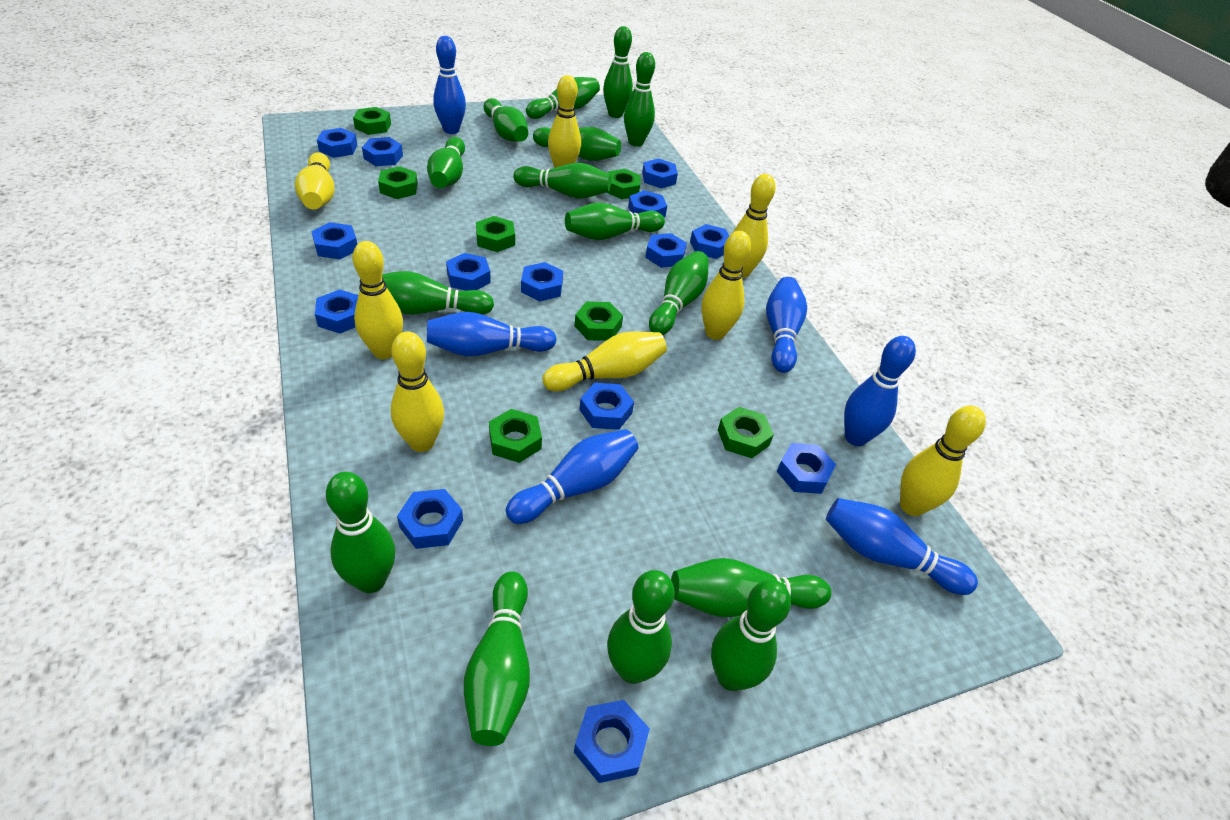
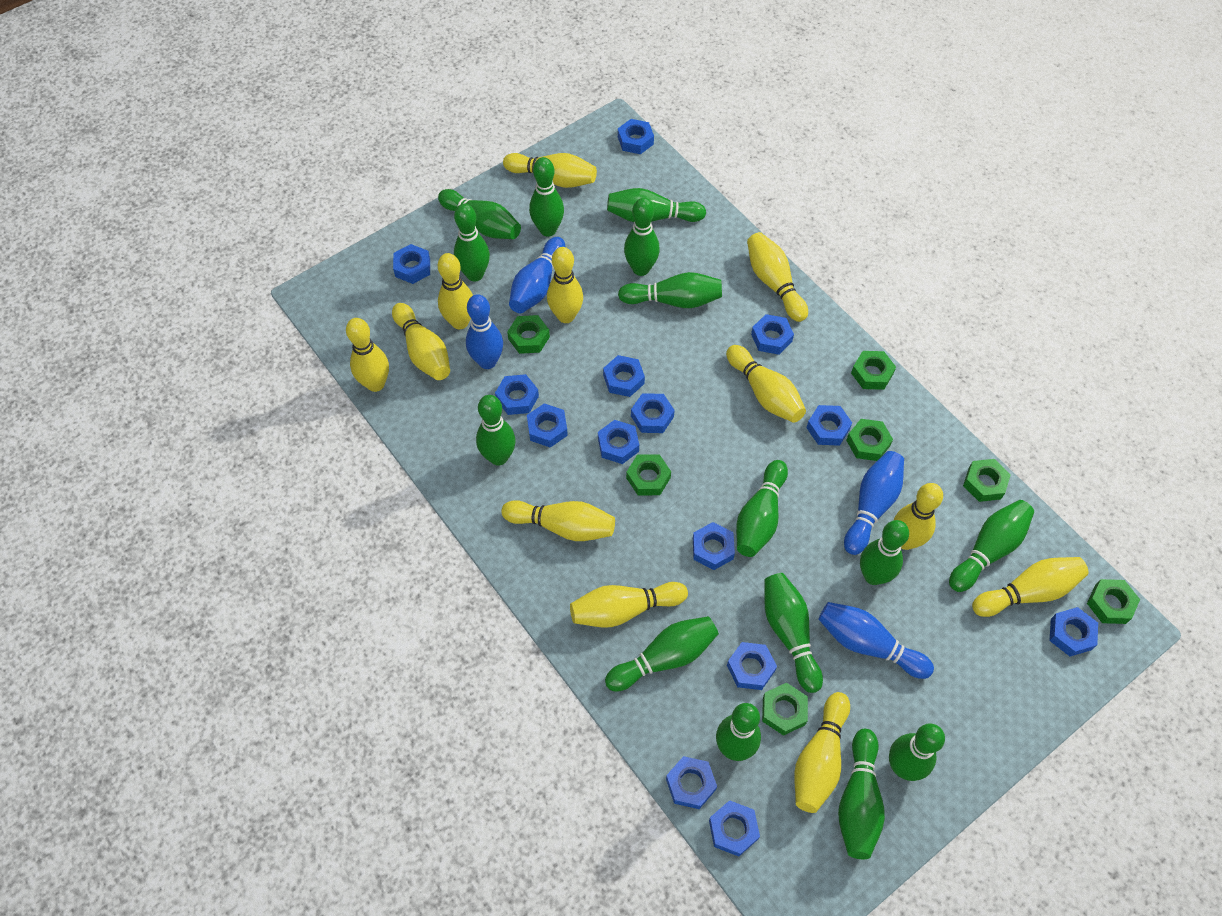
blue bowling pin: [427,312,556,356] [433,36,466,134] [506,429,638,524] [766,277,807,373] [826,498,978,595] [844,336,916,446] = 6 -> [466,294,503,369] [509,237,565,313] [818,602,934,679] [844,451,904,555] = 4
yellow bowling pin: [295,152,335,210] [352,241,403,359] [391,331,444,452] [543,332,667,391] [548,75,581,168] [701,231,751,340] [733,174,776,278] [900,406,986,516] = 8 -> [346,318,389,392] [392,303,450,380] [438,253,473,329] [501,500,615,541] [503,153,597,188] [547,247,583,323] [570,582,688,628] [726,345,806,423] [747,232,808,322] [794,692,850,813] [894,483,943,550] [972,557,1089,617] = 12

